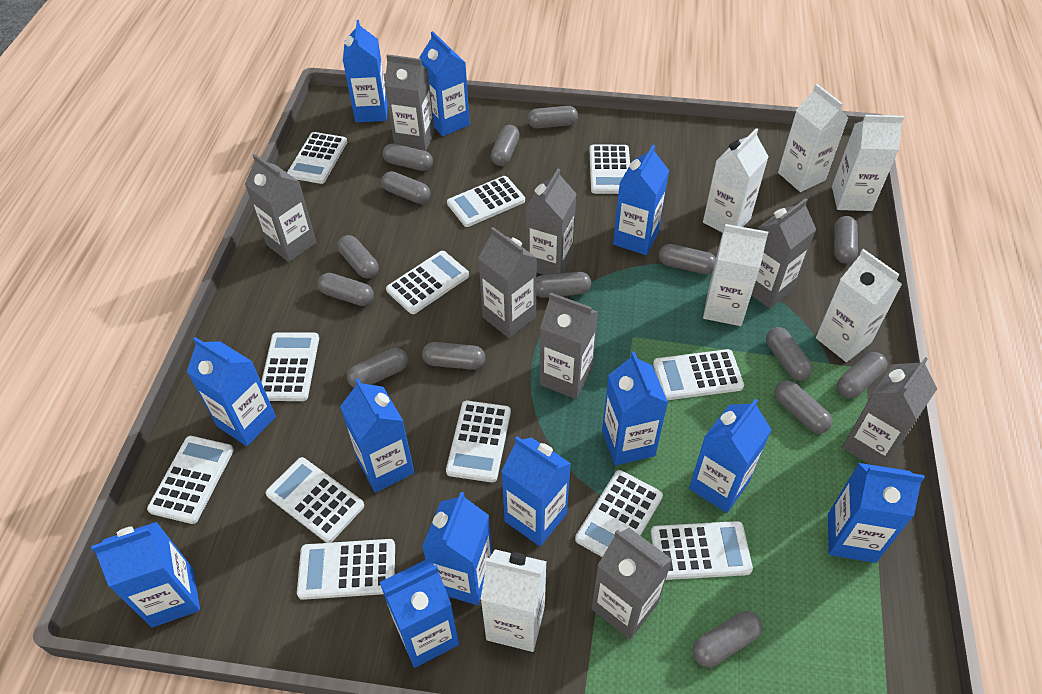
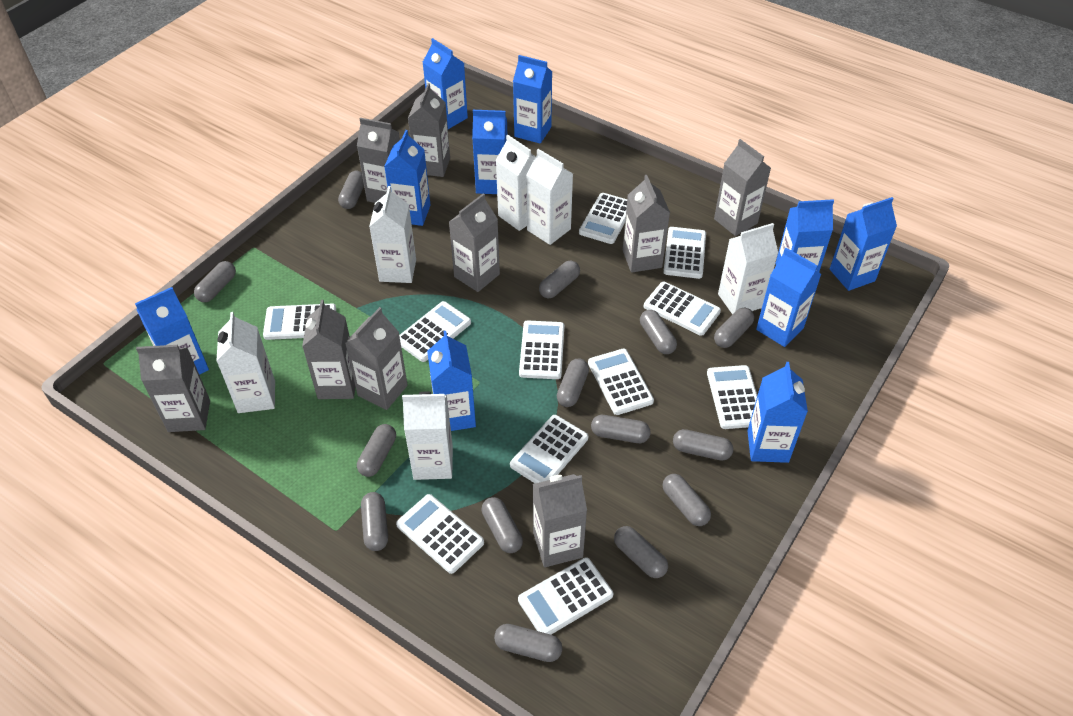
blue carton: [91,522,200,627] [187,337,276,446] [340,378,414,493] [343,20,388,122] [379,559,459,668] [419,31,470,136] [422,492,492,605] [501,436,571,546] [602,351,668,465] [613,145,669,255] [689,398,772,513] [828,463,925,563] = 12 -> [135,287,209,375] [384,130,430,226] [423,38,468,129] [427,331,476,431] [472,110,507,194] [513,55,552,144] [747,362,808,463] [756,248,821,347] [775,199,834,272] [830,197,897,291] = 10
grey capsule: [318,273,374,306] [338,235,378,278] [347,348,408,388] [381,171,430,204] [383,144,433,171] [422,342,485,370] [491,125,520,166] [527,106,578,128] [536,272,591,298] [659,244,716,274] [692,611,762,668] [766,327,813,381] [775,380,832,433] [834,216,858,263] [837,352,887,399] = 15 -> [194,261,236,302] [338,171,364,209] [357,424,396,477] [361,492,388,551] [482,497,523,553] [494,624,562,662] [539,261,580,299] [557,359,589,407] [591,415,650,443] [614,526,668,578] [640,310,677,354] [662,474,711,526] [673,429,733,461] [714,307,754,348] = 14
grey carton: [245,154,316,262] [384,54,435,151] [478,227,536,338] [525,168,576,275] [540,292,598,399] [591,528,673,640] [751,198,816,309] [842,357,937,467] = 8 -> [136,345,210,432] [302,300,355,399] [345,307,408,410] [357,118,400,203] [408,83,450,177] [449,193,500,292] [533,474,587,567] [623,175,670,273] [714,139,771,236] = 9
white calculator: [147,436,234,524] [261,332,319,401] [265,457,364,543] [287,132,347,184] [297,539,395,600] [386,251,469,314] [446,401,511,482] [447,176,525,227] [575,470,663,557] [589,145,630,194] [651,521,753,580] [653,349,744,400] = 12 -> [263,304,336,340] [396,494,484,574] [399,301,471,362] [510,415,588,483] [518,557,613,635] [519,320,564,379] [579,193,627,244] [588,349,654,415] [644,282,721,336] [663,227,706,279] [707,365,757,429] = 11

